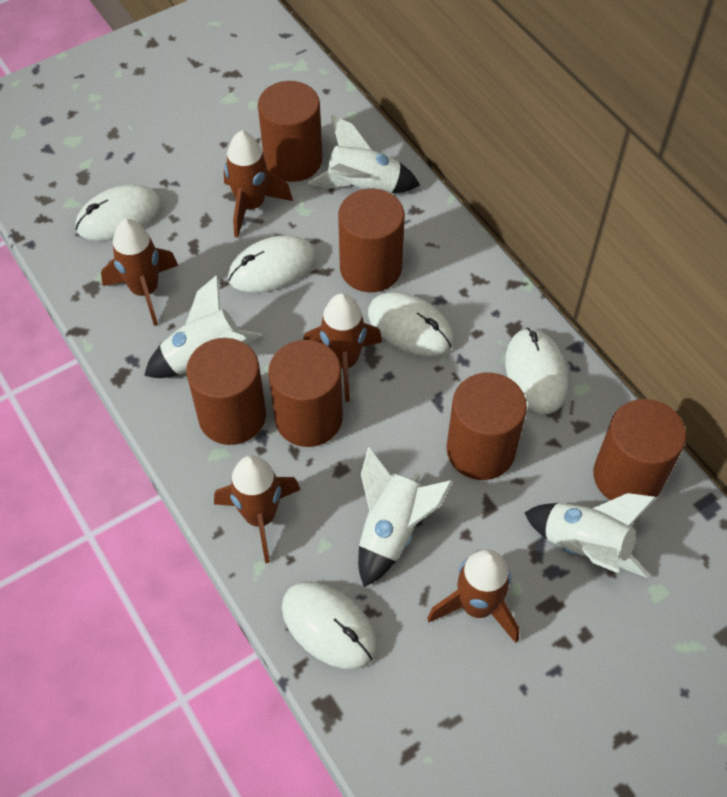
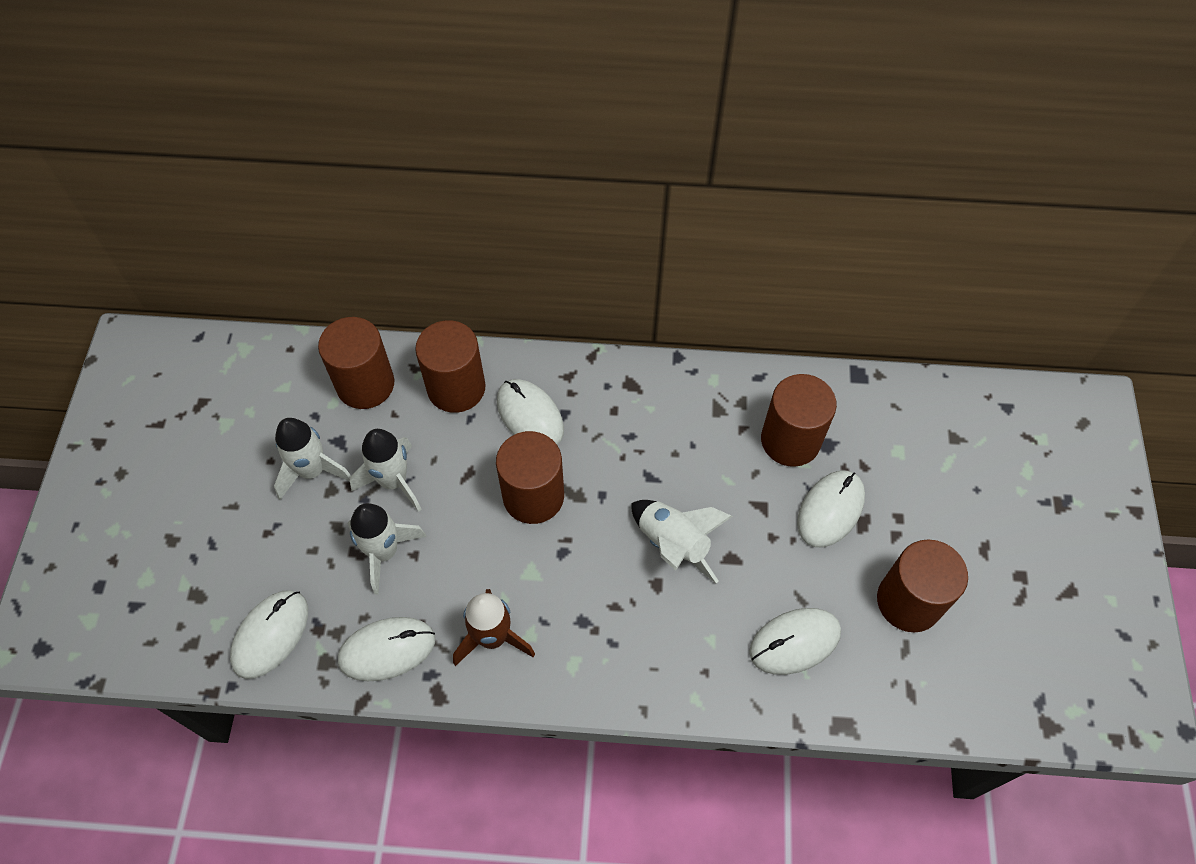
brown cylinder: [186,338,266,445] [258,81,322,182] [268,340,343,447] [338,188,405,292] [447,372,527,480] [593,399,686,500] = 6 -> [318,317,394,409] [415,320,486,413] [496,431,564,524] [761,374,837,467] [877,540,968,632] = 5
brown rocket: [101,219,178,326] [214,455,301,563] [224,131,293,238] [303,293,382,402] [427,549,519,643] = 5 -> [453,589,535,666] = 1

